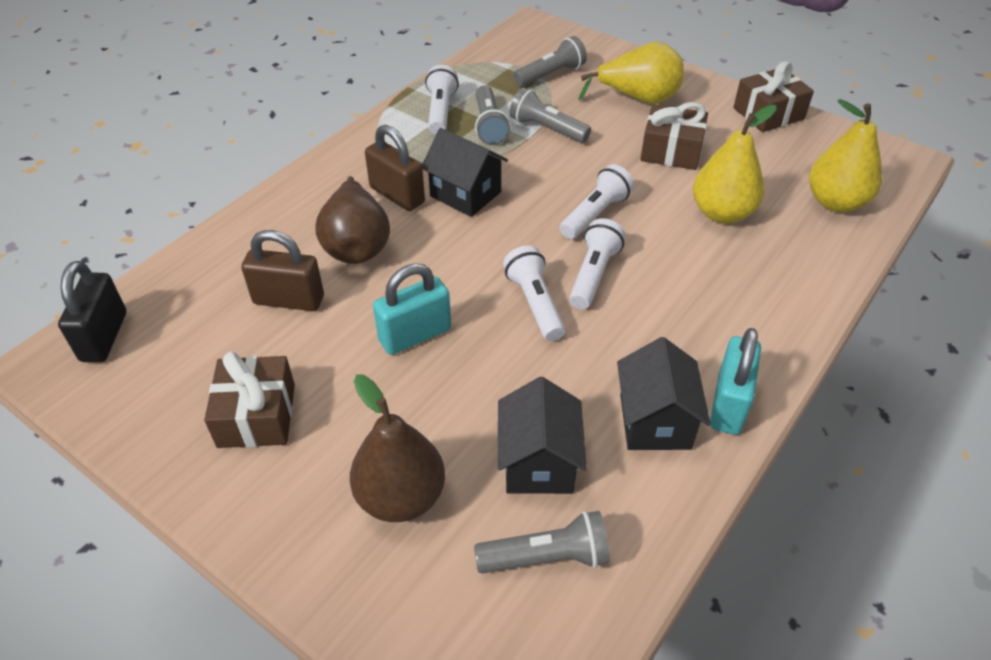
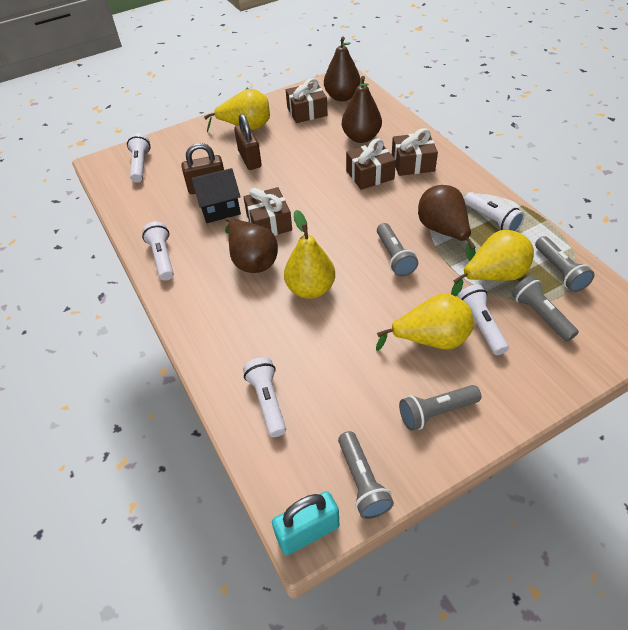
black house: [422,128,508,217] [498,377,587,494] [617,337,711,450] = 3 -> [191,168,241,223] = 1
black padlock: [58,261,126,362] = 1 -> none = 0
brown gift: [204,352,295,448] [640,102,708,170] [733,61,814,132] = 3 -> [243,187,292,236] [286,78,328,123] [346,138,396,190] [392,128,438,176] = 4
brown pear: [315,176,390,264] [350,374,445,522] = 2 -> [225,217,278,273] [324,37,361,101] [342,76,382,143] [418,185,476,261] = 4
grey flashlight: [474,511,610,573] [475,85,510,145] [510,87,591,143] [513,36,587,87] = 4 -> [338,431,394,519] [377,223,418,277] [399,385,481,431] [511,276,579,342] [535,236,595,292] = 5
turquoise padlock: [373,263,451,355] [710,328,761,435] = 2 -> [272,491,339,555] = 1
white flashlight: [425,65,459,135] [503,245,565,341] [560,164,634,239] [569,218,625,309] = 4 -> [127,133,151,183] [142,222,174,281] [243,357,286,437] [457,284,509,355] [464,192,525,232] = 5
yellow pear: [578,42,684,104] [693,105,777,224] [809,99,882,212] = 3 -> [204,89,270,132] [284,210,335,299] [376,293,474,351] [451,230,534,297] = 4

